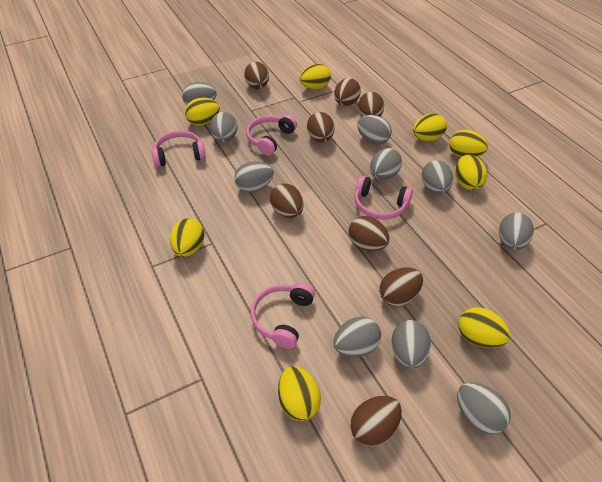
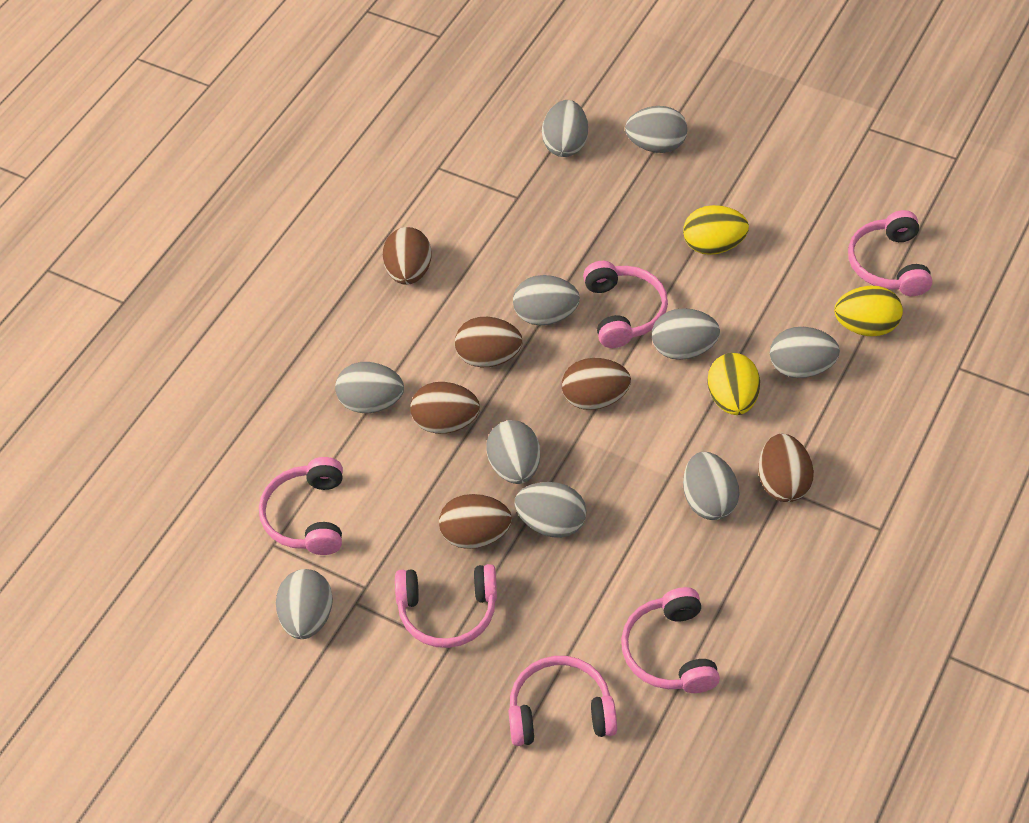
brown egg: [244,62,269,89] [270,184,303,218] [307,112,334,142] [334,78,361,106] [348,216,389,251] [350,396,402,447] [358,92,384,117] [379,267,423,306] = 8 -> [383,227,432,285] [410,382,480,434] [439,494,512,549] [455,317,523,367] [562,358,631,410] [759,434,814,502] = 6
pink headphones: [152,131,206,167] [246,115,297,156] [251,283,315,349] [354,176,413,220] = 4 -> [259,457,343,555] [395,564,497,648] [508,656,617,746] [583,261,668,348] [621,587,720,693] [848,210,932,296] = 6
yellow egg: [170,218,204,257] [185,98,220,126] [278,366,321,421] [300,64,331,90] [413,113,447,141] [449,130,488,158] [455,155,487,190] [458,307,510,348] = 8 -> [683,205,749,255] [708,353,760,415] [834,286,903,336] = 3

